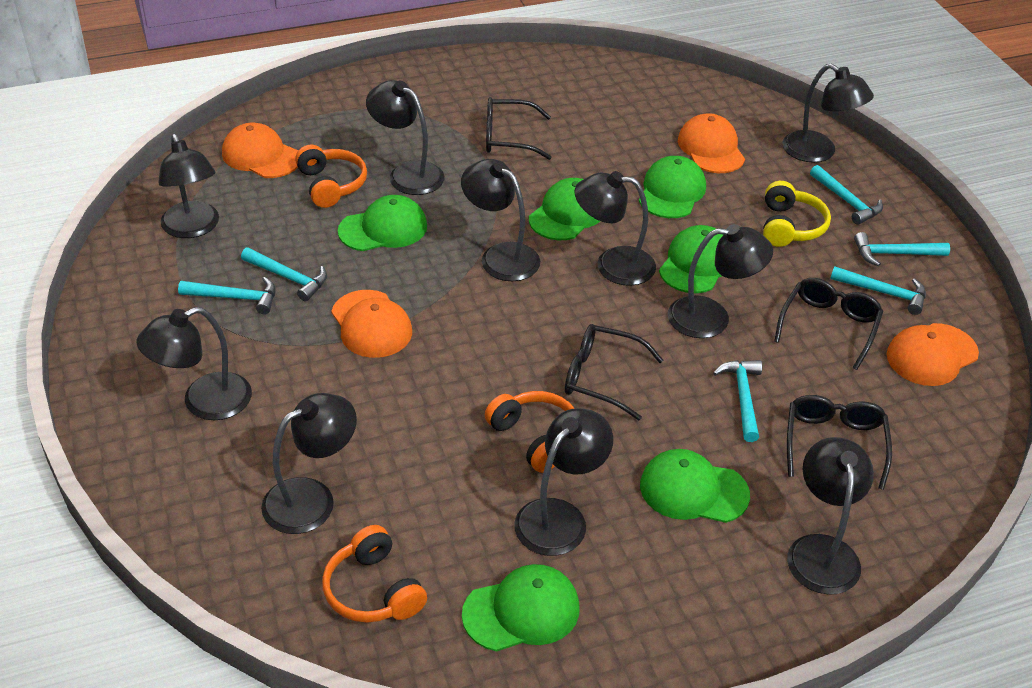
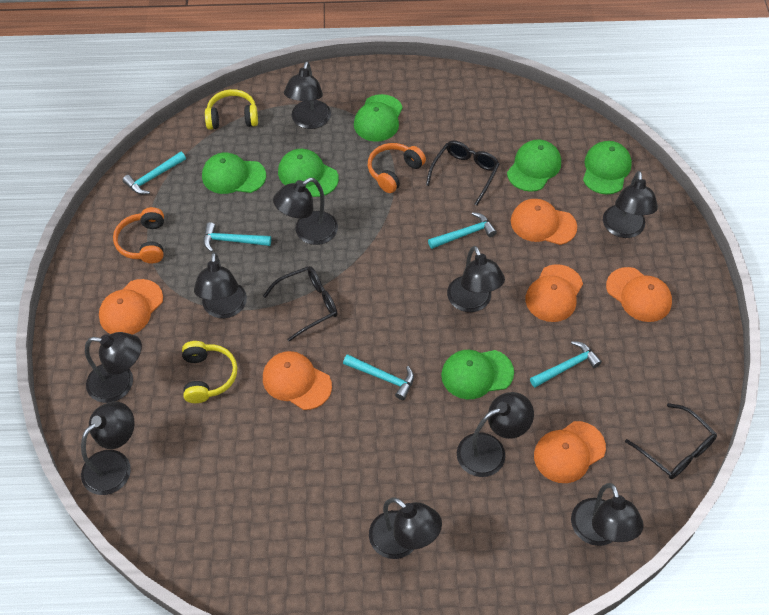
black glasses: [486,97,552,160] [565,324,663,421] [774,278,883,370] [787,395,892,490] = 4 -> [263,266,338,341] [426,141,500,206] [625,403,717,479] = 3
orange cap: [222,123,298,178] [331,290,412,358] [678,113,745,173] [887,323,979,386] = 4 -> [99,279,163,335] [263,351,332,410] [511,199,577,245] [526,264,583,322] [534,421,606,483] [606,267,672,322] = 6
orange headphones: [295,144,367,208] [322,525,427,623] [485,391,575,473] = 3 -> [113,207,164,263] [368,143,426,193] = 2
turquoise hammer: [178,277,276,315] [241,247,327,301] [713,360,762,442] [810,165,883,225] [830,266,926,315] [854,232,950,266] = 6 -> [123,151,186,195] [204,222,271,252] [343,354,414,400] [428,212,497,249] [530,341,602,387] = 5
yellow headphones: [763,181,831,247] = 1 -> [182,341,237,403] [205,89,258,130] = 2

